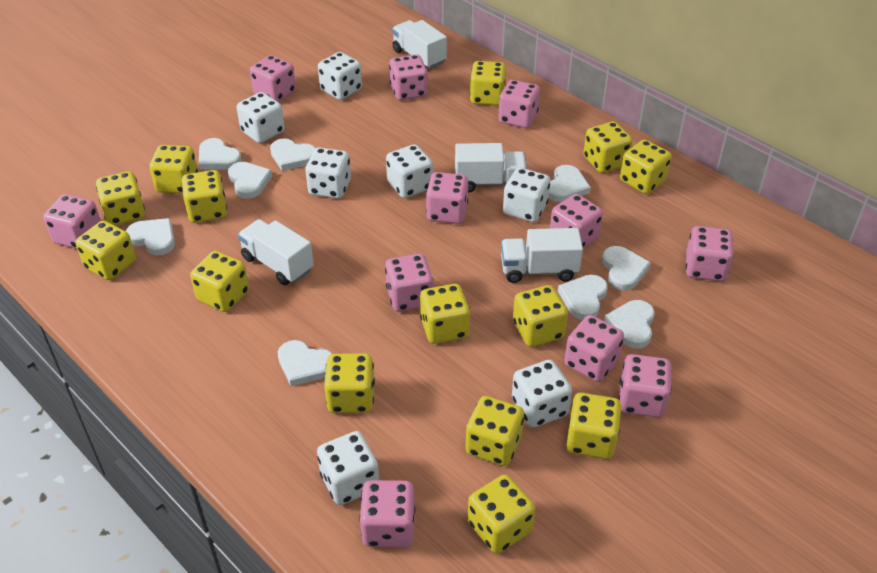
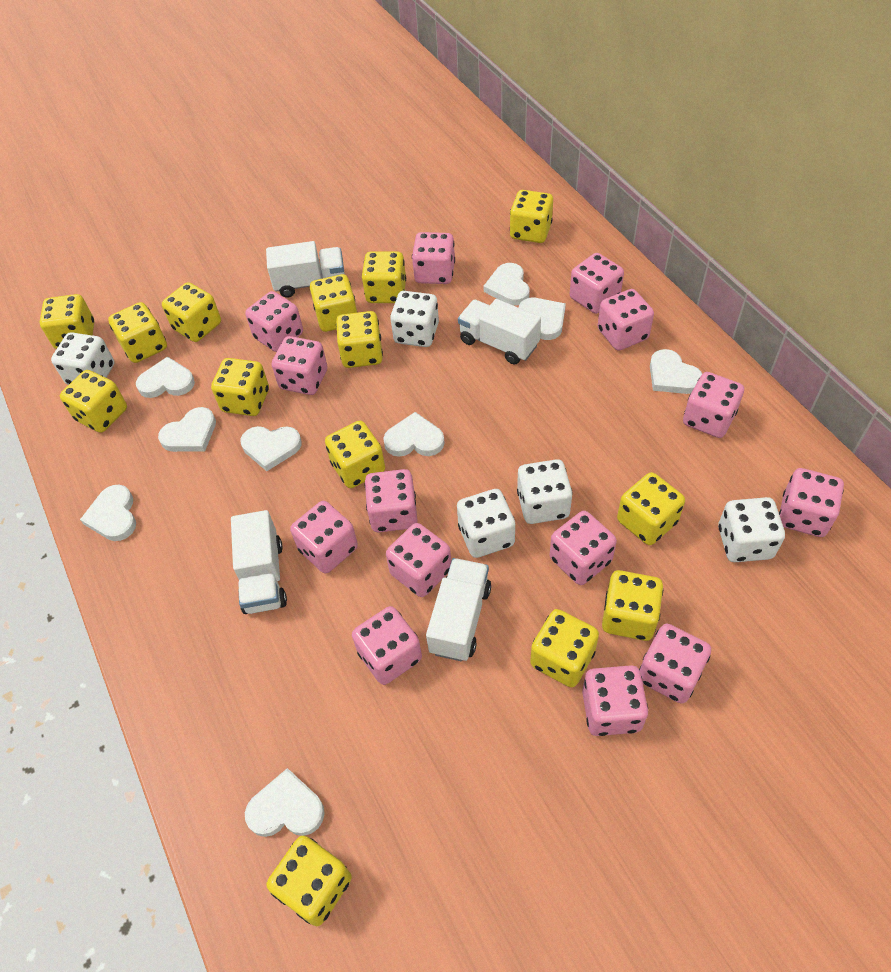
pink dice: [43,194,101,249] [250,55,296,102] [359,480,415,547] [385,254,433,312] [389,55,428,100] [426,172,468,224] [498,80,540,128] [550,194,603,248] [564,315,624,382] [619,354,671,418] [686,226,734,281] = 11 -> [245,291,303,352] [272,336,327,395] [290,501,358,573] [352,606,422,685] [365,469,418,532] [386,523,451,597] [412,232,455,284] [550,511,617,585] [570,253,624,314] [582,665,648,736] [597,289,654,351] [639,624,711,704] [683,372,744,438] [779,468,844,537] = 14
white dice: [237,92,285,143] [305,147,351,199] [317,431,379,505] [318,52,362,100] [386,144,433,198] [503,168,550,222] [512,360,572,428] = 7 -> [51,332,115,385] [390,291,439,347] [457,489,515,558] [517,459,573,524] [718,497,785,562] = 5

